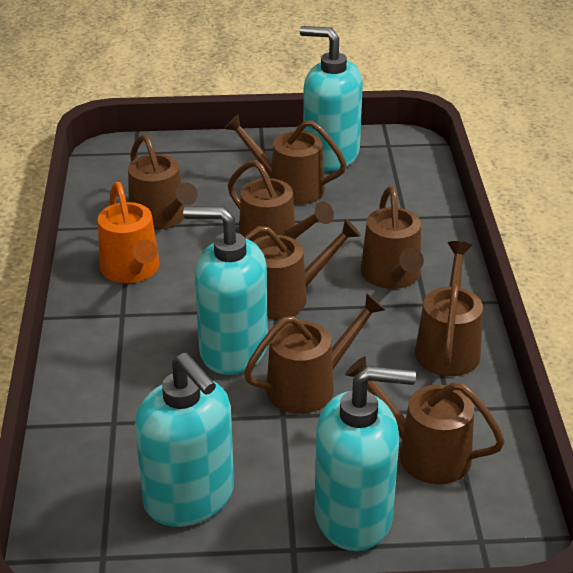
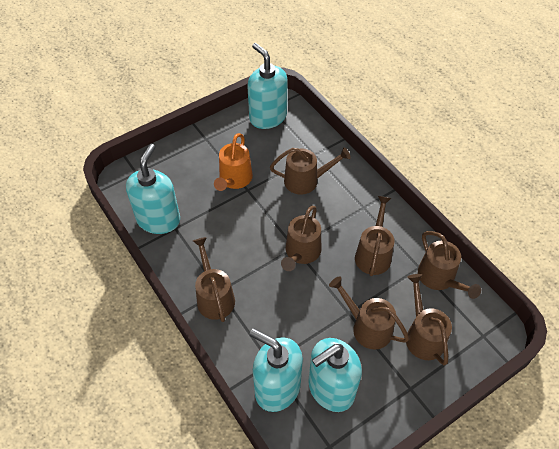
brown watering can: [128,134,198,230] [224,114,347,205] [228,160,334,241] [244,293,385,414] [245,218,361,319] [345,356,505,484] [361,186,424,289] [415,241,483,376] = 8 -> [193,237,235,322] [270,147,351,195] [281,206,321,271] [329,276,409,349] [355,196,394,276] [406,274,452,365] [418,231,481,299] = 7

